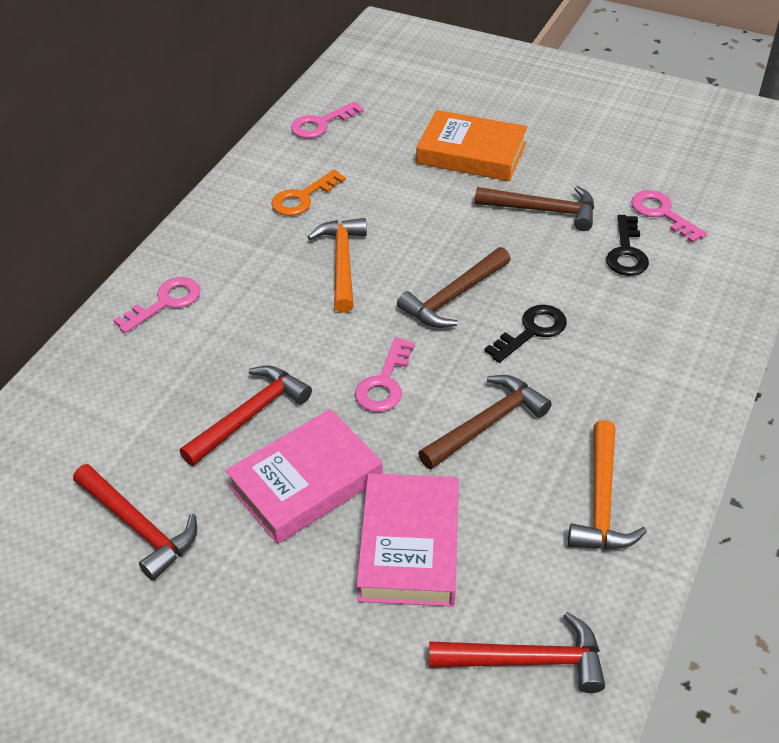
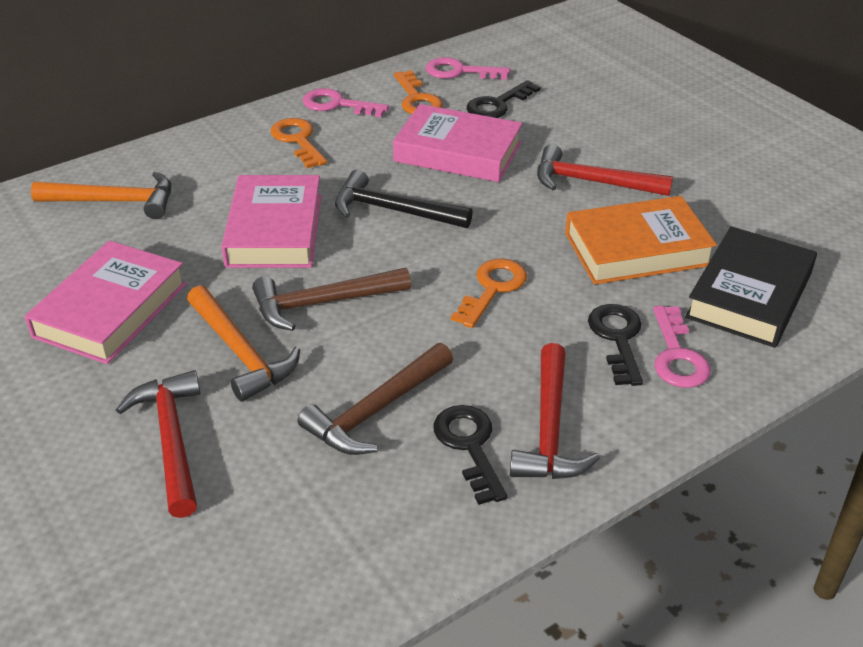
black book: none = 0 -> [685,226,817,348] = 1
black hammer: none = 0 -> [335,170,473,228] = 1
black key: [485,305,567,363] [606,215,649,276] = 2 -> [434,405,507,505] [467,80,540,118] [588,304,643,386] = 3
brown hammer: [397,247,511,328] [418,375,552,469] [475,186,594,231] = 3 -> [252,268,411,331] [298,343,453,455] = 2
orange key: [271,169,346,216] = 1 -> [271,118,327,168] [394,70,443,114] [451,259,527,328] = 3
pink book: [225,409,383,544] [357,473,459,607] = 2 -> [25,241,187,364] [221,175,322,268] [393,104,523,182] = 3
pink key: [114,277,201,333] [291,101,364,138] [355,337,415,412] [631,190,707,243] = 4 -> [302,88,389,117] [426,57,510,80] [653,306,711,388] = 3

